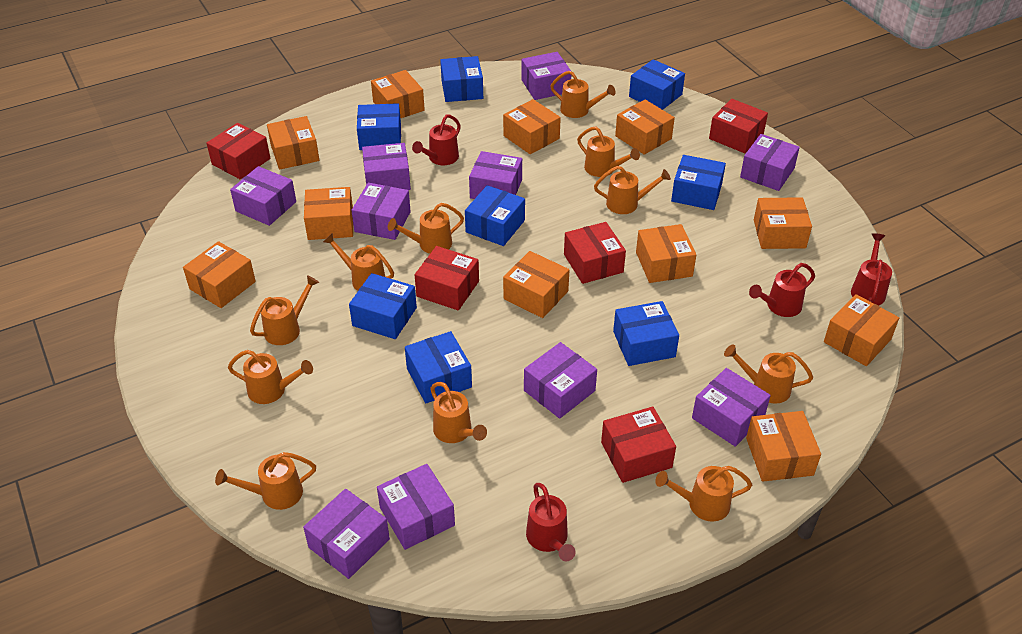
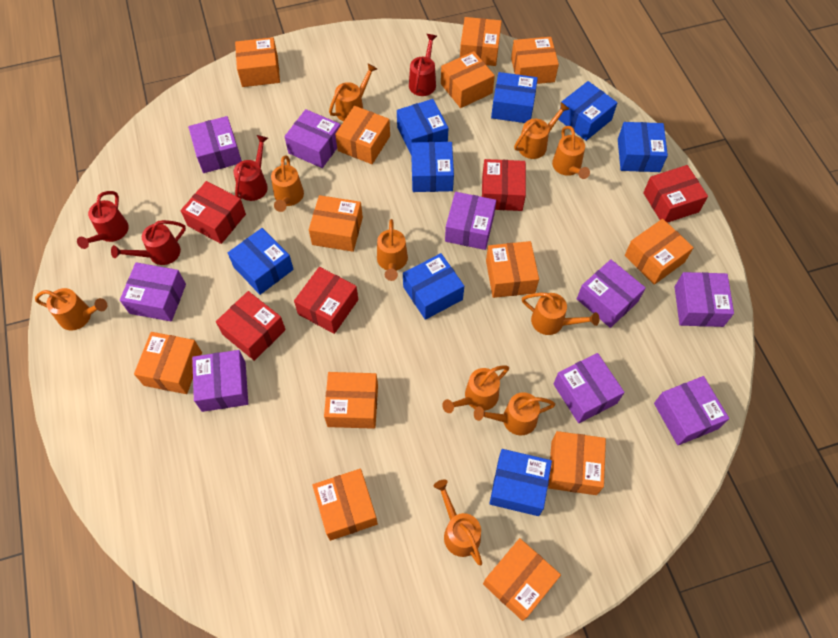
orange box: [183,241,256,308] [267,116,319,170] [304,187,353,240] [371,70,425,118] [503,99,561,154] [503,251,569,318] [615,100,675,155] [636,224,696,283] [746,411,821,482] [754,197,812,249] [824,294,899,366] = 11 -> [134,332,202,394] [235,37,280,87] [309,195,363,252] [313,469,378,541] [324,372,378,429] [335,106,390,164] [441,51,495,108] [460,17,502,66] [483,538,561,621] [486,241,539,298] [511,37,559,84] [548,431,606,495] [625,219,694,285] = 13
orange watering can: [215,452,316,510] [228,350,313,404] [250,275,319,345] [323,233,394,291] [388,203,464,254] [430,382,487,443] [550,71,616,118] [577,126,640,177] [594,166,671,214] [655,466,752,522] [724,344,813,404] = 11 -> [35,288,107,330] [271,155,304,212] [329,63,377,121] [377,219,408,281] [434,479,482,565] [442,365,509,413] [474,392,555,435] [514,102,569,159] [522,293,600,335] [552,126,590,179] = 10
purple box: [230,166,296,226] [303,489,390,579] [351,183,411,240] [362,143,411,190] [377,464,455,550] [469,151,522,199] [521,52,571,100] [524,342,597,419] [692,368,771,447] [740,134,800,191] = 10 -> [120,262,186,321] [188,116,242,173] [192,350,248,412] [284,109,340,168] [445,192,496,250] [554,353,624,423] [577,259,646,328] [654,376,729,445] [675,272,734,327] = 9

